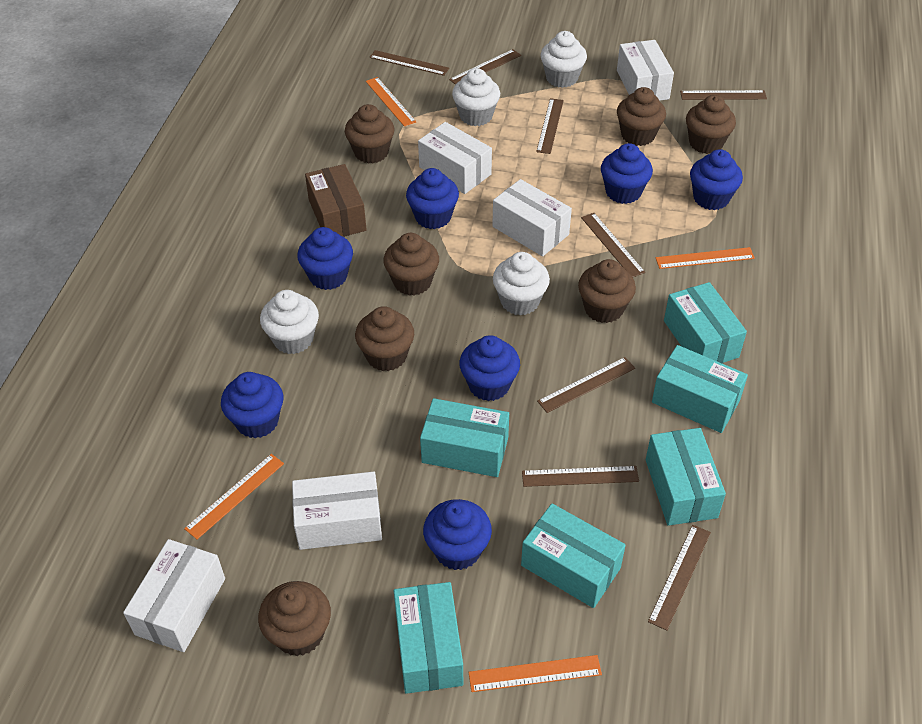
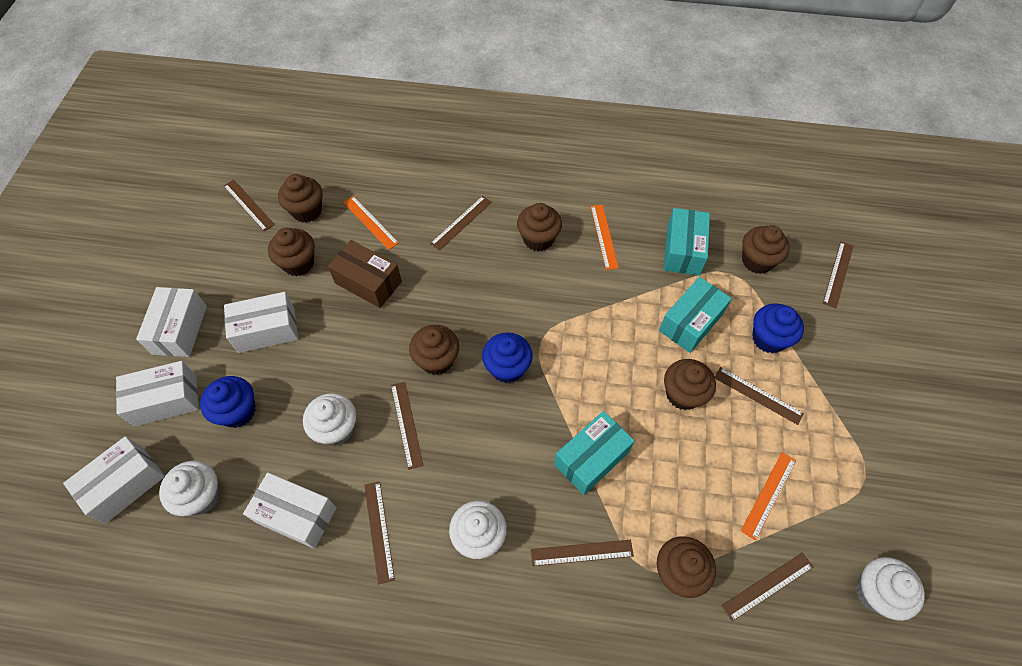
blue cupcake: [221,372,283,438] [297,227,353,290] [406,168,459,229] [423,499,492,570] [459,335,520,401] [601,143,653,204] [690,149,743,210] = 7 -> [200,376,255,428] [482,333,533,383] [752,304,804,353] = 3
orange ruler: [184,454,284,539] [366,77,416,127] [468,655,602,692] [655,247,755,269] = 4 -> [343,196,399,250] [591,205,619,270] [741,452,796,540] = 3
turquoise box: [394,582,463,694] [420,398,509,477] [521,504,626,608] [646,428,726,526] [652,345,748,433] [664,282,747,363] = 6 -> [554,411,635,495] [659,277,732,353] [664,208,710,276] = 3

